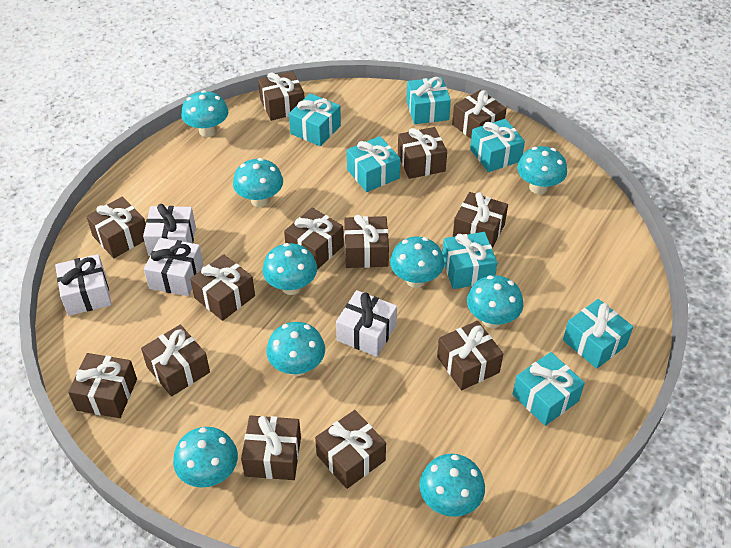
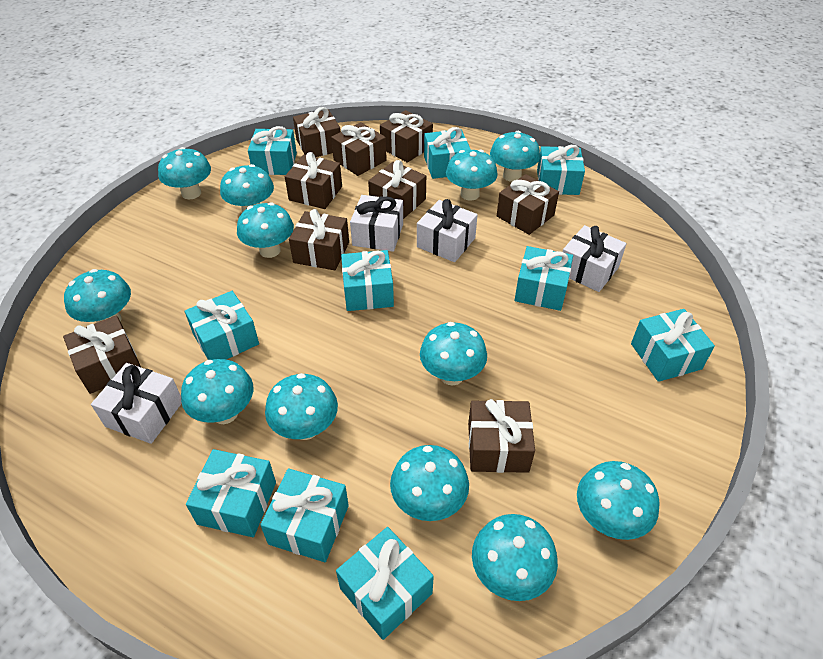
brown gift: [68,353,137,418] [86,197,146,258] [141,325,210,397] [190,254,255,321] [241,415,301,480] [258,71,304,121] [284,208,344,270] [315,410,386,489] [344,215,389,268] [398,127,447,179] [437,321,503,390] [452,90,507,138] [453,192,508,249] = 13 -> [63,316,141,394] [285,152,342,209] [289,209,349,270] [293,107,341,157] [331,122,387,176] [368,160,426,219] [380,110,433,163] [468,399,535,473] [497,174,559,235] = 9
turquoise gift: [289,93,341,146] [347,136,400,192] [406,77,451,124] [442,232,497,289] [470,119,525,172] [513,352,585,426] [563,299,633,369] = 7 -> [185,291,259,360] [186,449,276,537] [248,126,297,175] [260,469,349,562] [336,527,434,640] [341,250,394,311] [424,127,471,179] [515,246,573,311] [537,145,585,195] [631,309,715,382] = 10
turquoise mushroom: [173,427,238,488] [181,90,228,137] [233,158,283,207] [263,243,317,295] [266,322,325,376] [390,237,444,288] [419,454,485,517] [467,275,523,328] [517,146,567,194] = 9 -> [64,269,131,323] [158,147,211,199] [181,359,253,424] [220,164,274,213] [237,202,294,258] [265,373,338,440] [390,445,469,521] [420,322,487,385] [446,150,498,201] [472,514,558,601] [490,131,540,182] [577,461,660,540] = 12

